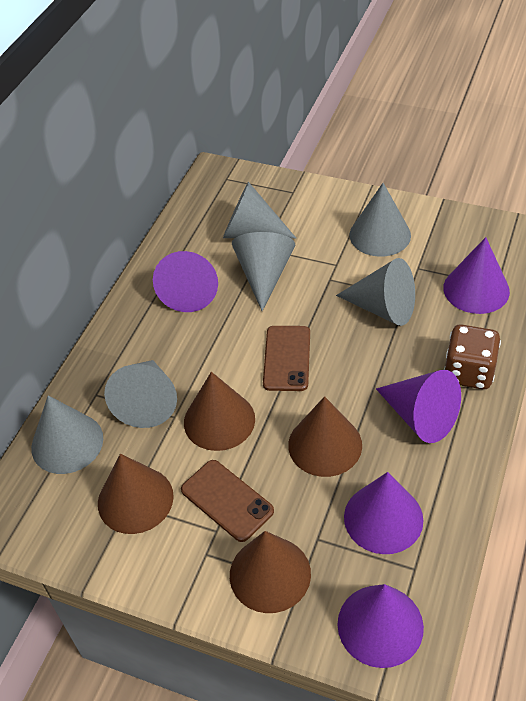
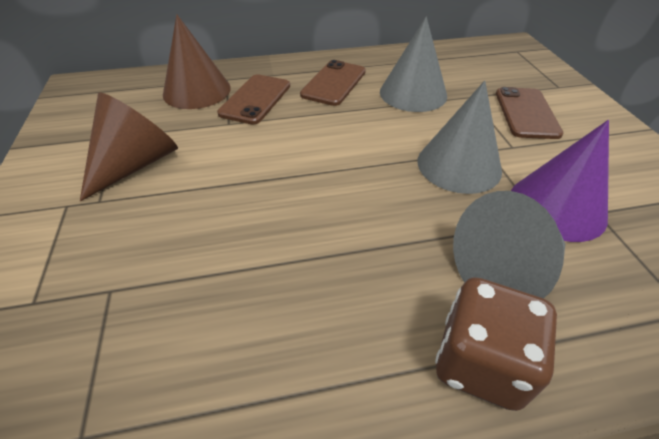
brown cone: [98,454,174,534] [184,372,255,451] [230,531,311,613] [288,396,362,477] = 4 -> [80,93,178,201] [163,14,231,109] = 2
brown phone: [181,460,274,542] [263,326,310,391] = 2 -> [217,74,290,125] [300,60,366,106] [496,87,563,139] = 3
grey cone: [31,395,103,474] [104,360,177,428] [223,182,296,239] [232,232,295,311] [336,258,415,326] [349,183,411,257] = 6 -> [380,16,447,112] [418,81,502,194] [453,191,565,298] = 3
purple cone: [153,251,218,312] [337,584,424,668] [344,472,424,554] [376,370,461,443] [443,237,510,314] = 5 -> [511,120,609,242] = 1

